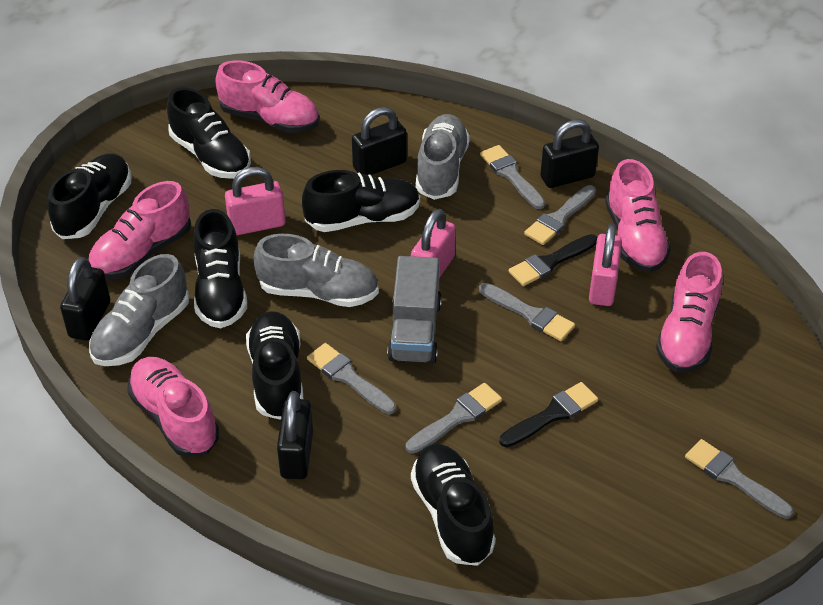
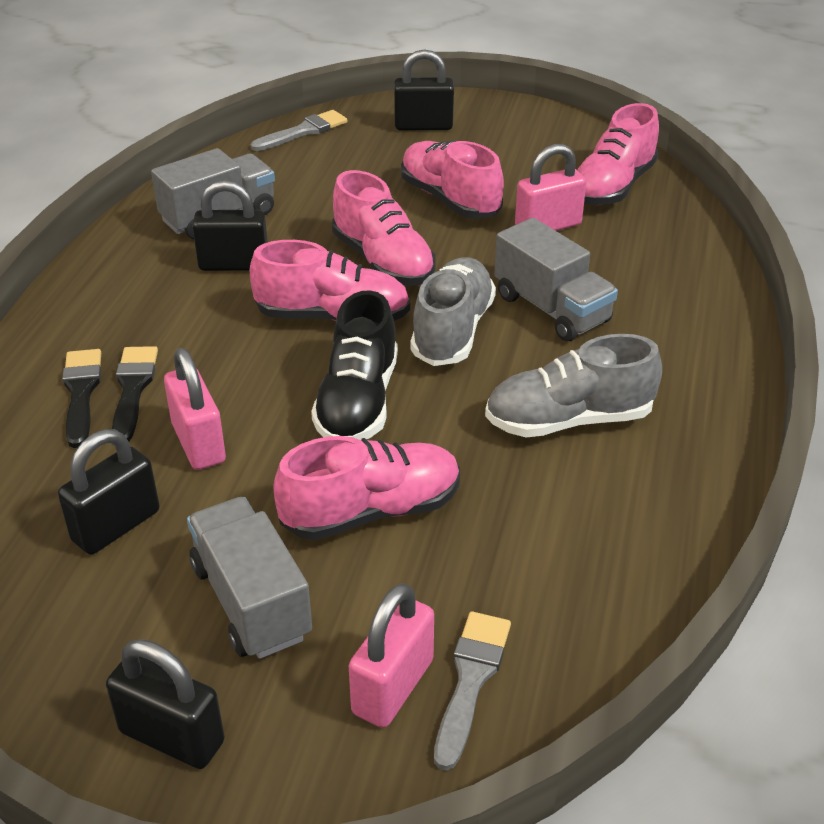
black shoe: [48,153,131,239] [167,87,251,179] [193,209,247,328] [246,311,303,420] [302,170,420,232] [411,444,496,566] = 6 -> [311,290,398,440] = 1
grey brush: [307,343,396,414] [406,383,502,454] [479,283,575,341] [480,145,545,209] [524,185,596,245] [685,439,793,519] = 6 -> [251,110,347,151] [434,611,511,771] = 2
grey shoe: [89,254,189,366] [254,234,379,307] [416,114,470,200] = 3 -> [410,257,496,366] [485,334,662,438] = 2
grey truck: [387,256,442,364] = 1 -> [151,148,275,239] [187,497,312,659] [494,218,618,341] = 3

